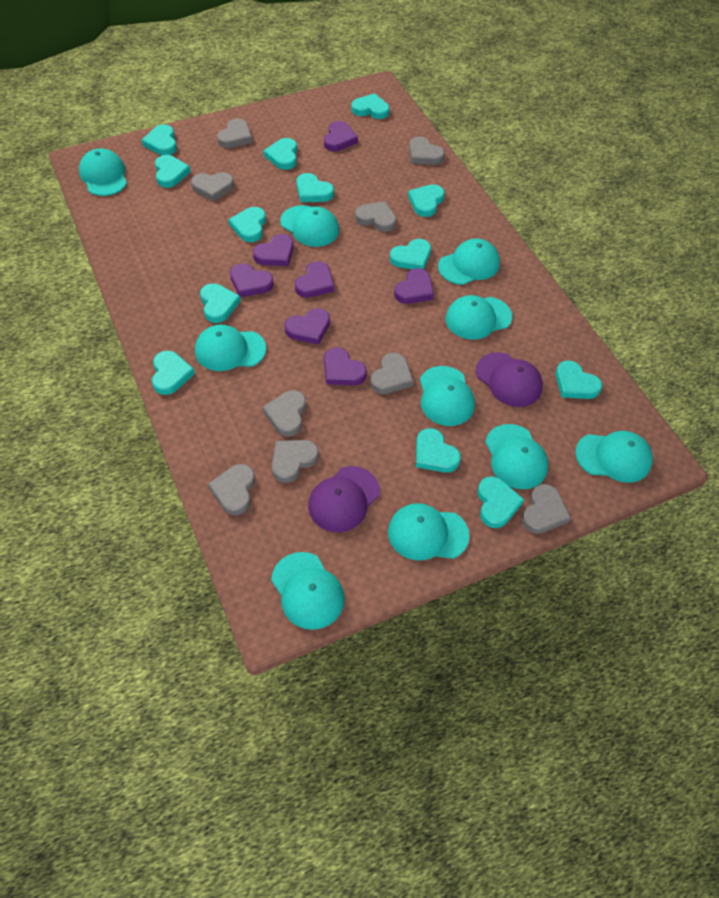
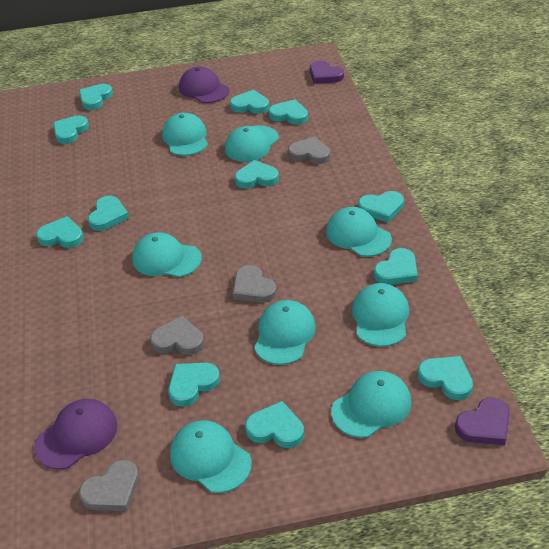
grey heart: [191,172,234,201] [208,464,255,515] [217,118,252,148] [262,390,306,436] [272,440,319,483] [355,201,397,232] [370,353,414,394] [409,137,445,165] [522,484,571,534] = 9 -> [79,460,139,511] [150,316,204,355] [233,265,277,303] [288,137,330,164] = 4
purple heart: [230,263,274,297] [253,234,294,266] [284,308,330,345] [295,261,334,298] [324,121,358,151] [324,347,367,386] [394,268,434,304] = 7 -> [310,61,344,84] [455,398,510,445] = 2
turquoise cap: [79,148,127,196] [195,325,266,371] [271,552,345,630] [280,205,339,247] [388,503,470,560] [420,366,475,426] [438,239,500,285] [446,295,512,340] [485,424,548,489] [575,431,653,483] = 10 -> [132,232,202,277] [162,113,208,156] [170,420,252,493] [225,125,279,162] [254,300,316,365] [326,207,392,257] [331,371,411,438] [352,283,409,347] = 8
turquoise heart: [141,125,177,155] [152,351,195,395] [155,155,191,188] [200,283,241,323] [228,207,266,242] [263,138,297,170] [296,173,334,202] [351,93,389,119] [390,239,431,269] [408,184,445,217] [416,428,461,473] [477,476,524,528] [555,360,602,399] = 13 -> [36,216,84,248] [53,116,89,144] [79,84,113,110] [88,196,129,231] [168,363,220,407] [230,90,269,114] [235,160,279,188] [245,401,304,448] [268,99,308,125] [358,191,404,222] [374,248,418,285] [418,356,473,400] = 12

